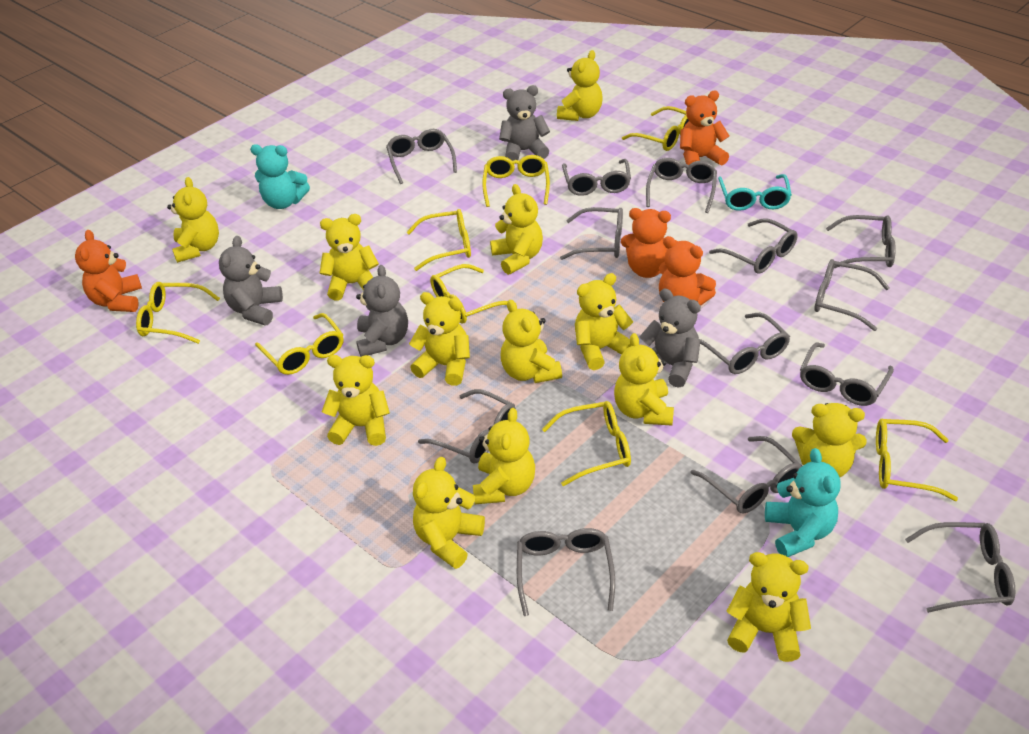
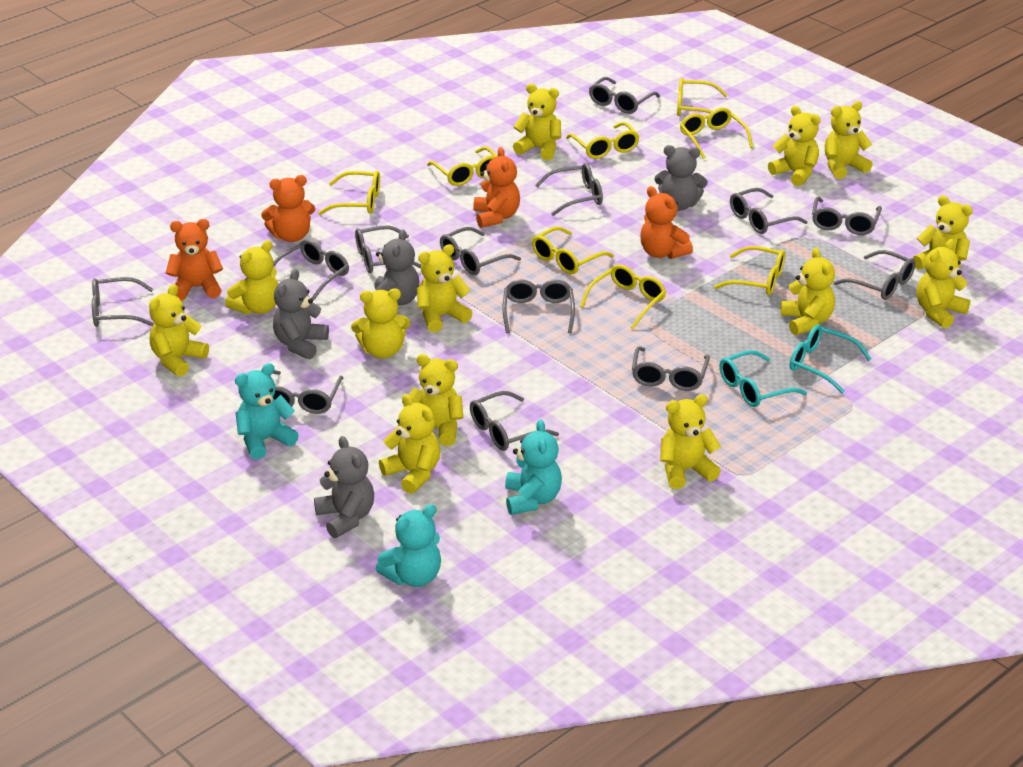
turquoise glasses: [718,174,792,211] = 1 -> [719,350,807,407] [790,324,871,394] = 2
turquoise teddy bear: [250,144,310,209] [765,448,841,557] = 2 -> [235,363,299,460] [376,504,441,587] [505,419,562,515] = 3

